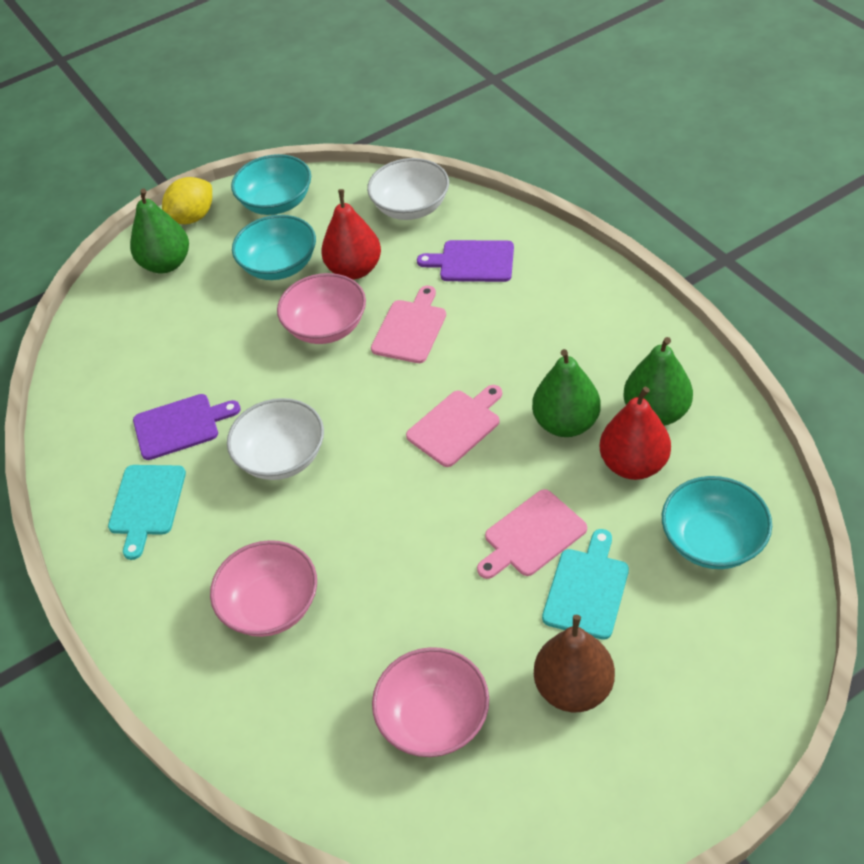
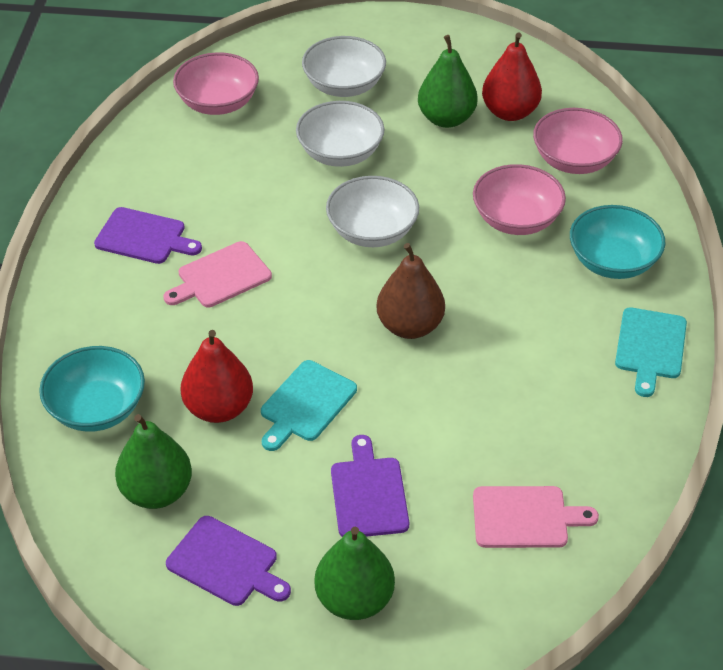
pink cutting board: [371,286,446,363] [406,385,502,467] [477,489,587,579] = 3 -> [163,241,272,307] [473,486,599,548] = 2
purple cutting board: [133,394,241,460] [417,240,514,282] = 2 -> [94,207,202,264] [166,516,291,606] [331,435,409,537] = 3
turquoise bowl: [231,154,311,215] [232,215,316,280] [662,476,772,569] = 3 -> [39,346,145,432] [570,205,666,279] = 2
white bowl: [227,398,324,480] [367,158,449,220] = 2 -> [296,101,385,167] [302,36,386,97] [326,176,419,247] = 3
yellow lemon: [162,177,212,224] = 1 -> none = 0

